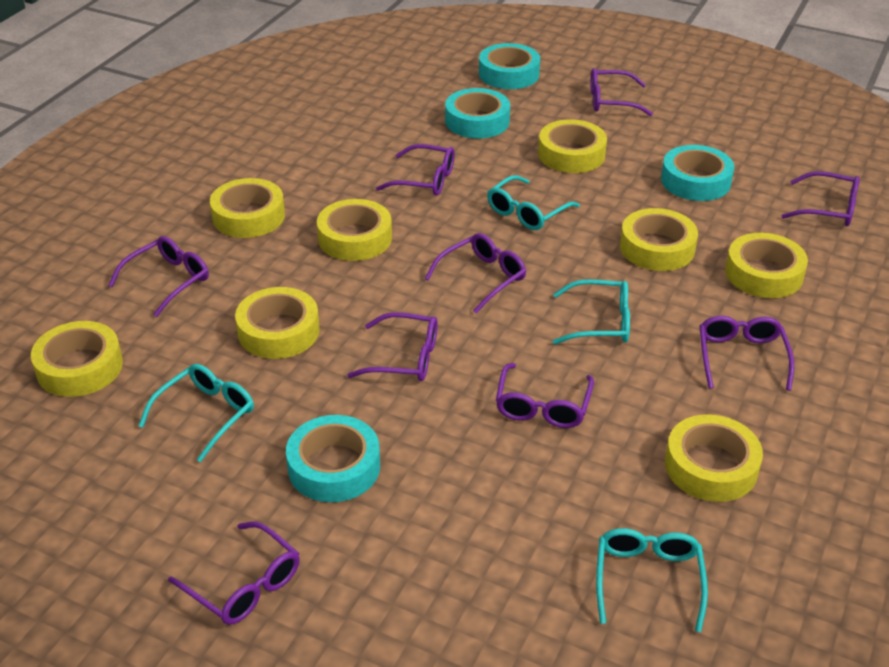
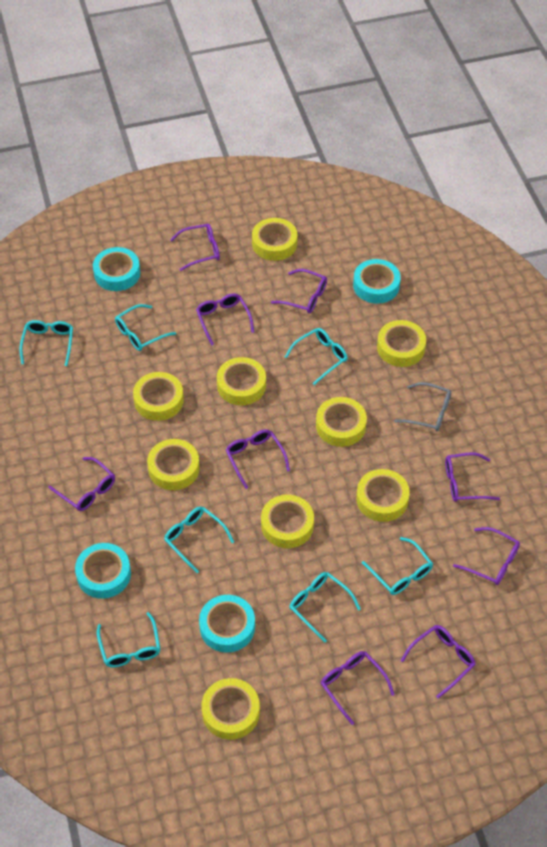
grey glasses: none = 0 -> [394,382,451,431] = 1
turquoise glasses: [138,364,254,462] [487,175,580,230] [553,279,630,344] [596,528,708,632] = 4 -> [20,320,73,366] [97,612,160,668] [115,304,176,351] [164,506,234,573] [285,328,348,385] [289,572,361,643] [362,537,433,595] = 7
yellow tape: [31,321,123,397] [210,178,285,238] [235,287,320,359] [317,199,392,261] [538,119,607,173] [620,208,698,271] [665,415,763,502] [725,233,808,298] = 8 -> [133,372,184,421] [147,439,200,490] [201,678,260,740] [217,357,266,405] [252,218,298,261] [261,495,314,548] [316,397,367,447] [356,469,410,522] [377,320,426,367] = 9

